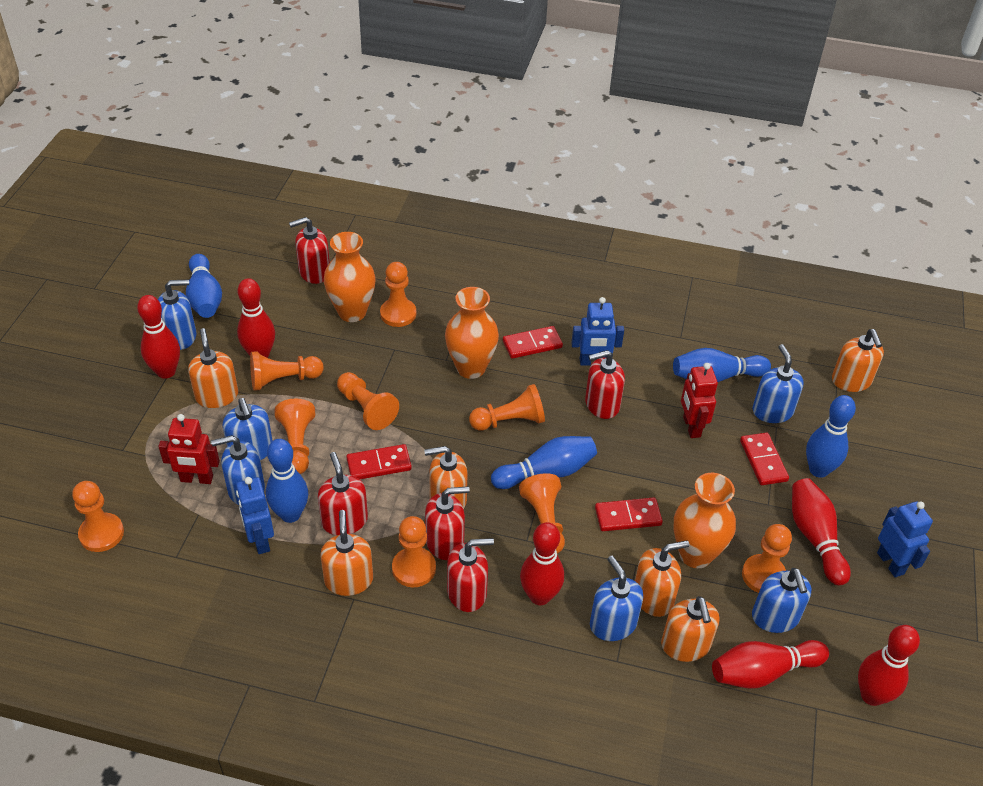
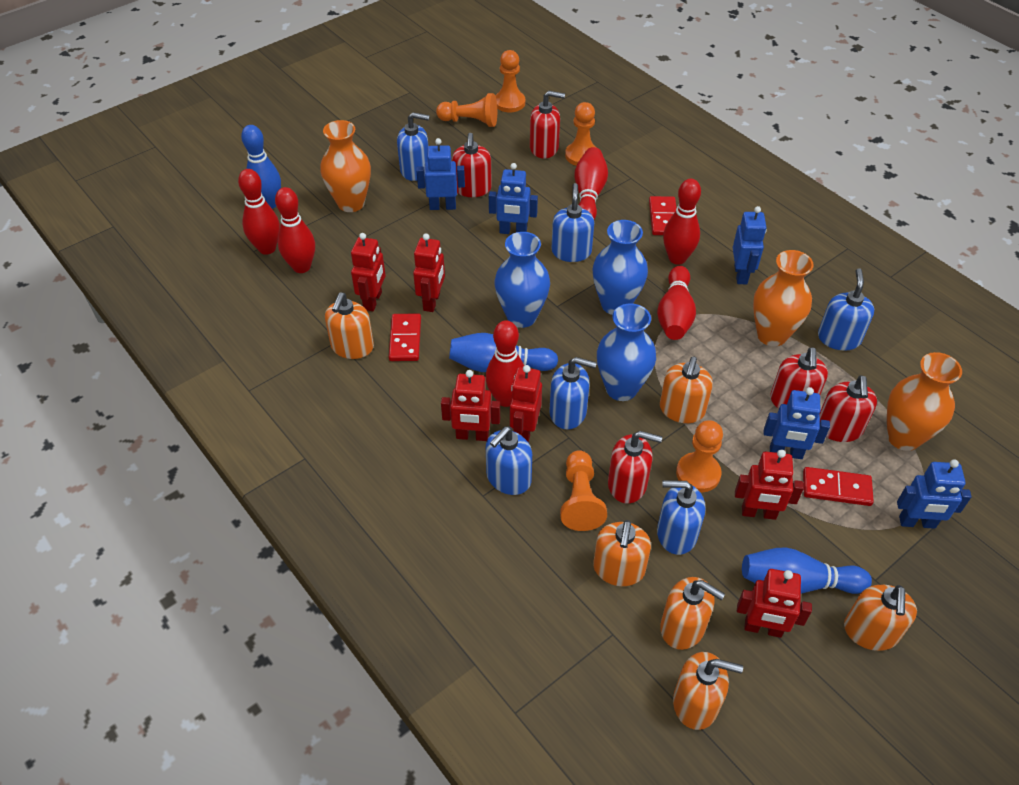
blue bowling pin: [186,254,222,318] [266,439,308,523] [491,436,597,489] [673,348,771,382] [806,395,856,478] = 5 -> [241,125,281,209] [449,333,558,372] [742,547,872,594] = 3
blue robot: [236,477,274,554] [571,297,624,366] [877,501,933,577] = 3 -> [416,138,465,210] [489,163,538,234] [733,206,767,284] [764,387,830,459] [897,459,972,529] = 5
blue vase: none = 0 -> [495,232,550,328] [592,220,648,315] [597,303,656,401] = 3
orange pawn: [72,481,124,552] [250,351,323,391] [275,399,315,474] [337,372,399,430] [380,262,416,327] [392,516,436,587] [469,384,545,431] [519,473,565,554] [742,524,792,593] = 9 -> [436,93,497,127] [495,50,525,112] [560,450,607,531] [565,102,597,166] [676,420,723,492] = 5
red domino: [346,444,412,479] [503,326,563,359] [595,497,663,531] [740,433,789,485] = 4 -> [389,313,421,361] [649,196,676,235] [803,467,874,506] = 3
red robot: [158,414,220,484] [681,363,718,438] = 2 -> [351,233,386,311] [413,233,445,312] [441,370,500,441] [510,365,542,442] [735,449,804,520] [737,569,812,638] = 6

